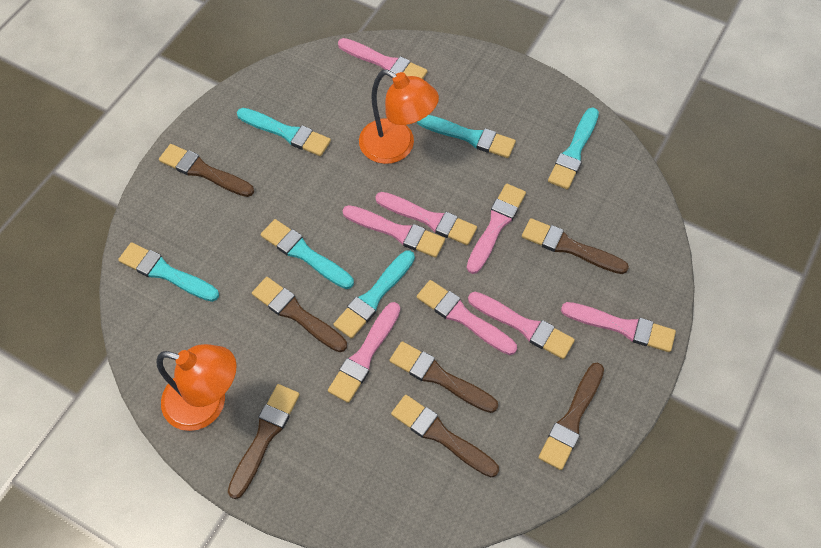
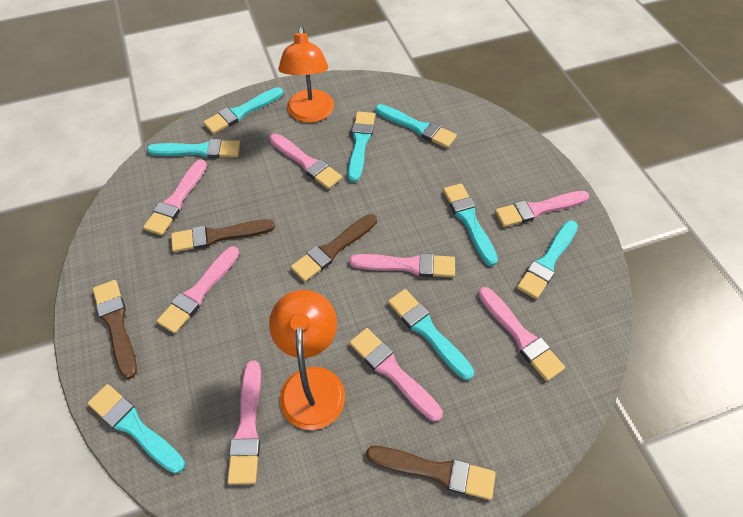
brown brush: [159,144,254,197] [227,384,300,499] [252,277,347,352] [390,341,498,413] [391,395,499,477] [522,218,629,274] [539,362,604,470] = 7 -> [93,280,137,379] [171,219,275,252] [291,214,377,282] [366,446,496,500] = 4
turquoise brush: [118,242,219,302] [237,108,331,156] [261,219,354,289] [333,250,415,339] [417,115,516,158] [548,108,599,190] = 6 -> [87,384,185,474] [147,139,241,158] [203,87,283,134] [348,111,375,182] [375,104,457,148] [388,289,474,380] [443,183,498,266] [517,221,578,299] = 8

